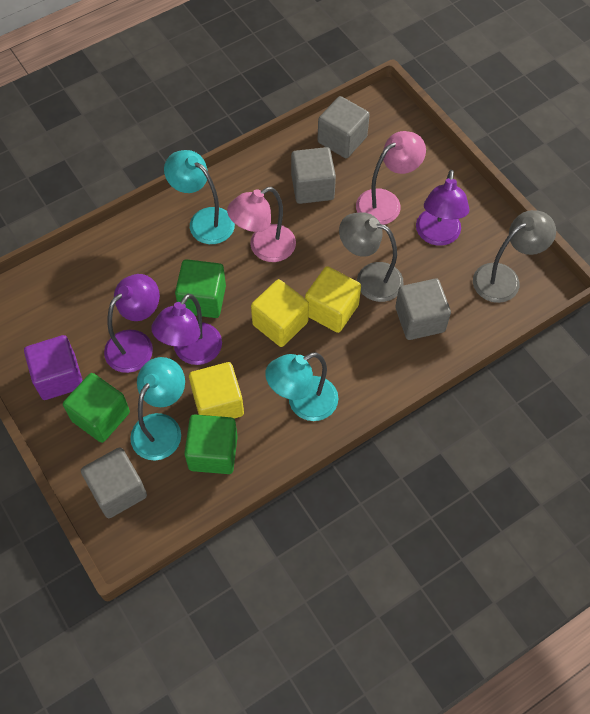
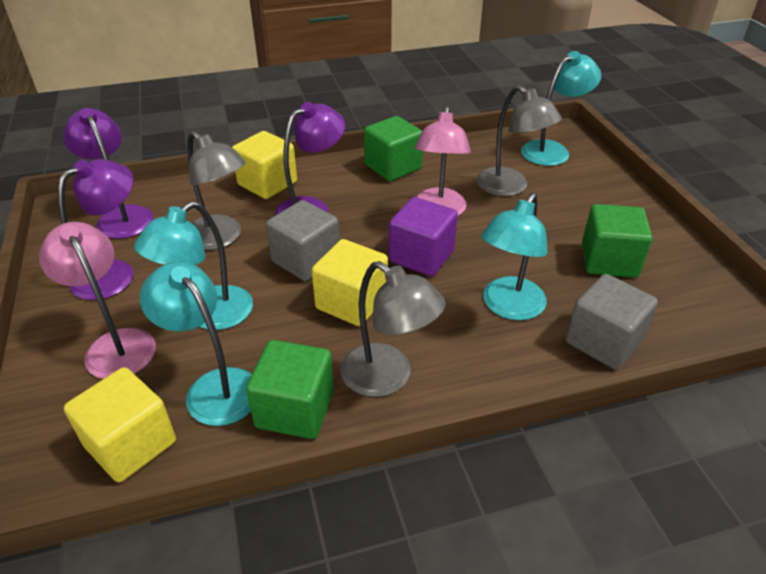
grey cube: [81,447,147,518] [291,147,336,204] [318,96,370,158] [395,278,451,340] = 4 -> [266,200,340,281] [565,274,658,370] = 2
grey lamp: [339,212,404,302] [473,210,556,303] = 2 -> [187,131,246,250] [340,261,446,397] [476,85,562,196] = 3
turquoise lamp: [130,357,185,460] [164,150,235,244] [265,352,339,421] = 3 -> [134,201,253,330] [140,262,252,426] [481,193,548,320] [521,51,602,166] = 4

